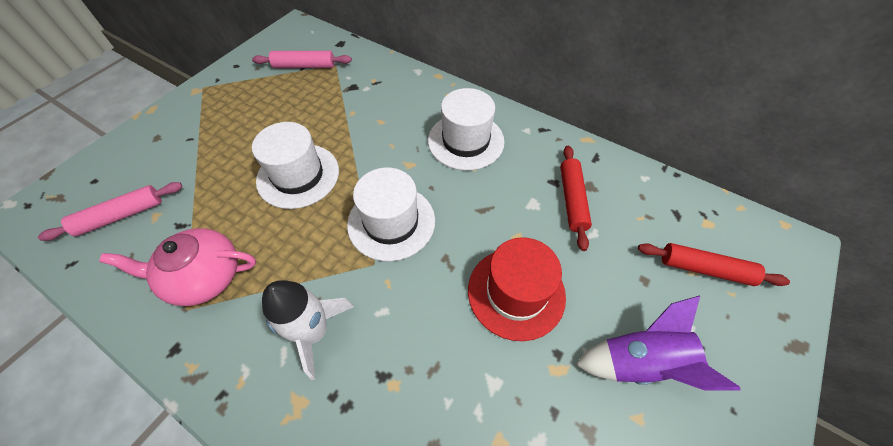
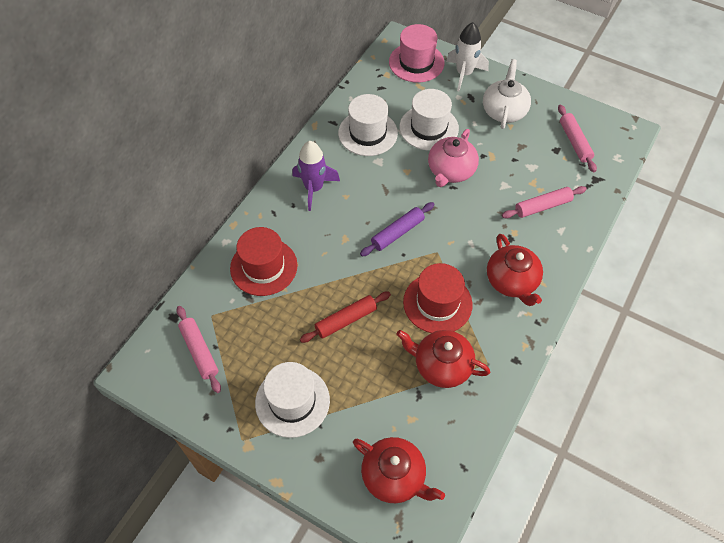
pink hat: none = 0 -> [389,24,445,83] = 1
pink rolling pin: [38,182,183,241] [252,51,352,68] = 2 -> [176,306,221,393] [502,186,587,219] [558,105,597,172] = 3
purple rolling pin: none = 0 -> [360,202,434,257] = 1
red hat: [468,237,566,341] = 1 -> [230,227,298,296] [403,263,473,333] = 2
red rolling pin: [560,146,592,251] [638,243,790,286] = 2 -> [300,292,391,343] = 1
red teapot: none = 0 -> [353,437,445,503] [397,330,490,388] [487,234,543,306] = 3
white teapot: none = 0 -> [483,59,531,129] = 1

